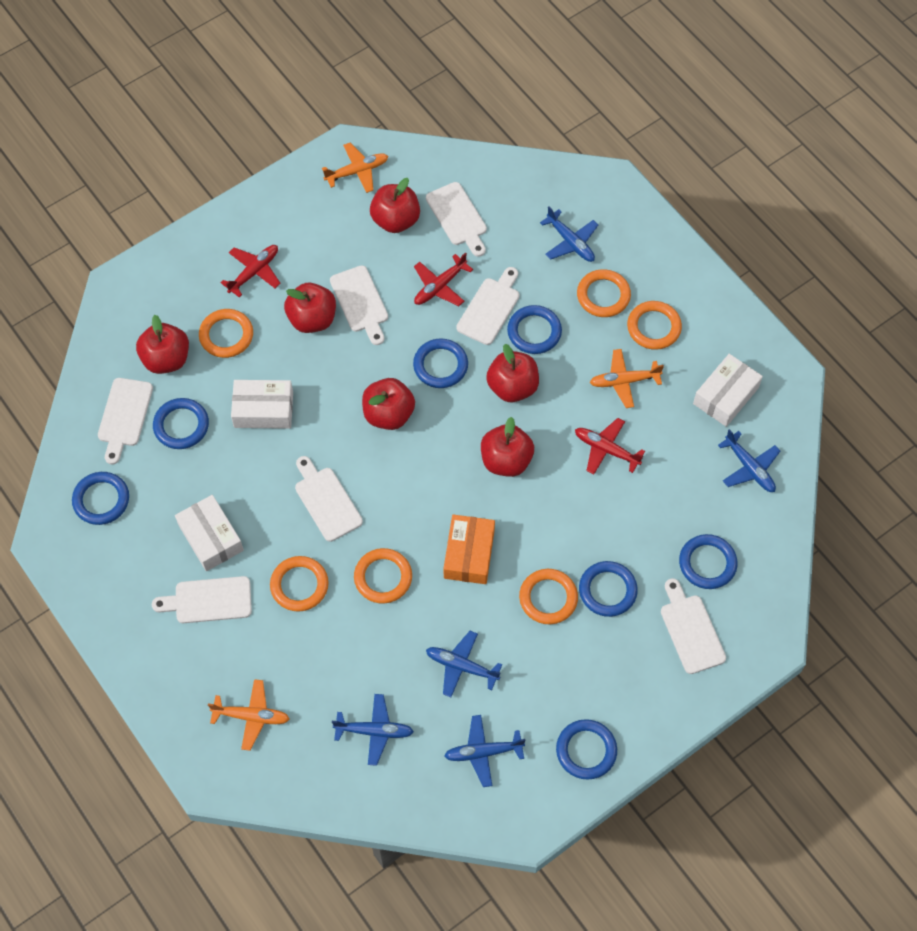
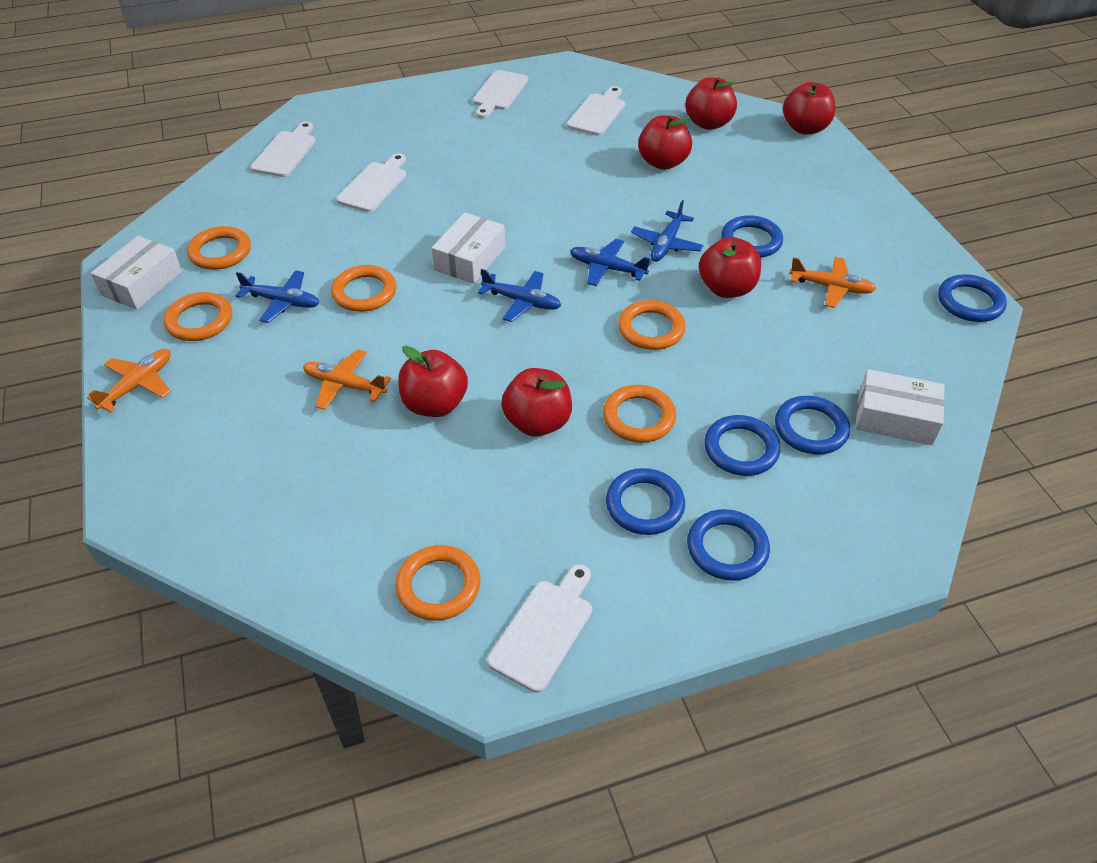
blue plane: [332,694,414,766] [426,631,502,697] [444,715,526,787] [540,207,598,262] [718,429,780,492] = 5 -> [236,270,319,323] [478,269,561,322] [570,239,651,286] [631,200,704,262] = 4
blue ring: [72,472,129,525] [153,398,209,449] [413,339,468,388] [507,305,562,354] [556,719,617,780] [579,561,638,617] [679,534,737,589] = 7 -> [606,468,685,535] [687,509,770,581] [704,415,780,476] [722,215,783,258] [775,396,850,454] [938,274,1007,322] = 6
orange box: [443,514,495,584] = 1 -> none = 0
red plane: [221,245,281,297] [414,252,473,306] [575,418,645,475] = 3 -> none = 0
white cutting board: [98,378,153,464] [152,576,252,623] [295,456,363,542] [330,265,388,345] [426,182,487,257] [456,267,520,345] [661,578,726,674] = 7 -> [251,122,316,177] [336,153,406,212] [473,70,529,118] [487,564,592,693] [567,86,625,136] = 5

